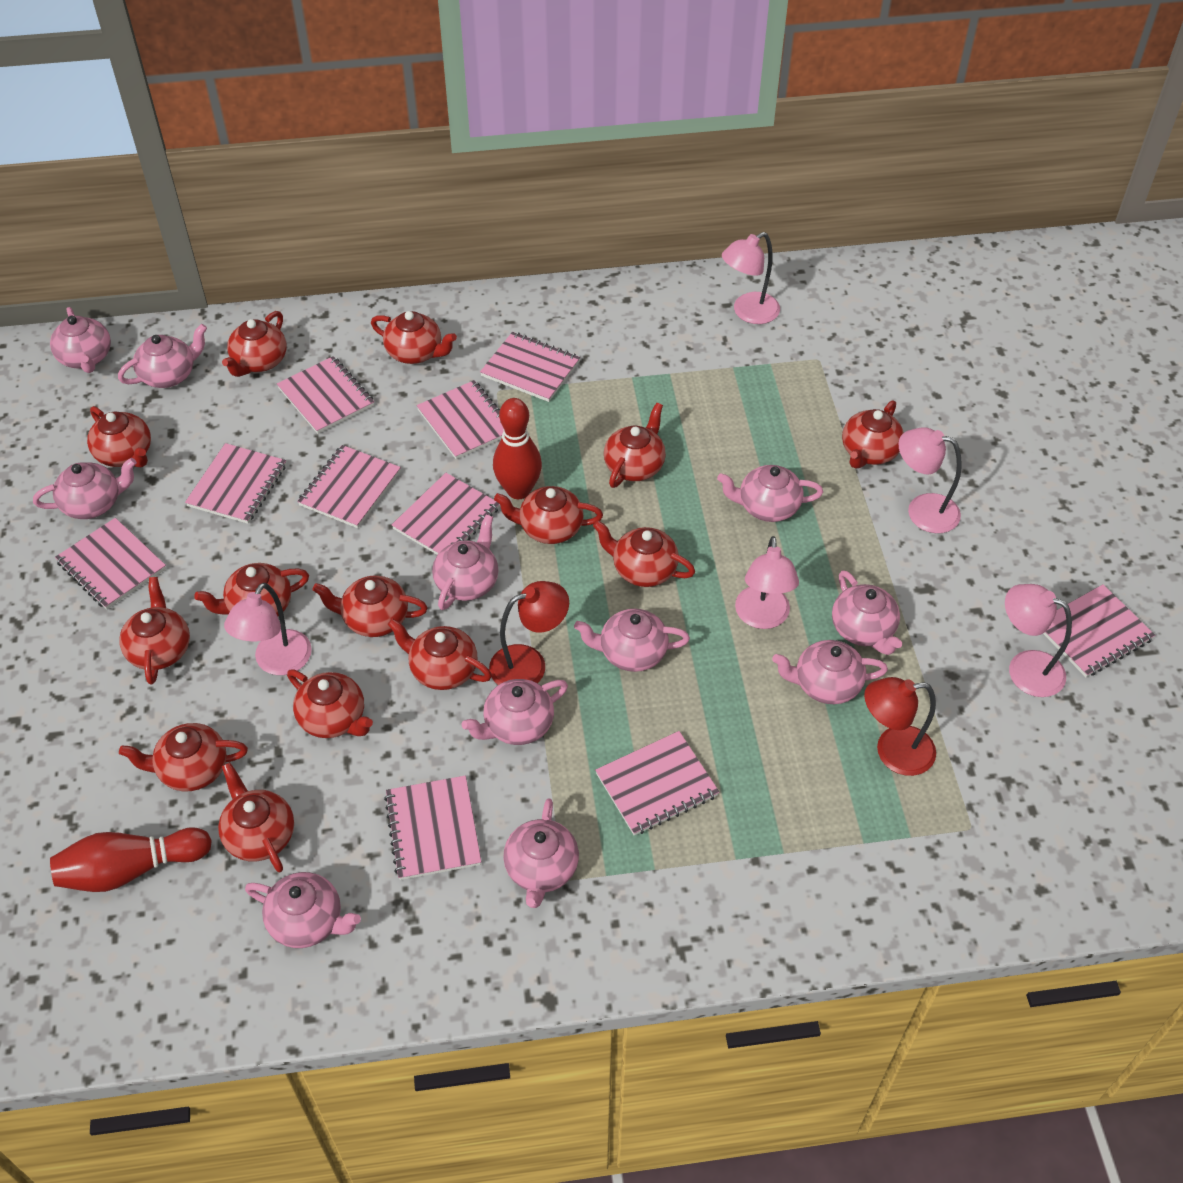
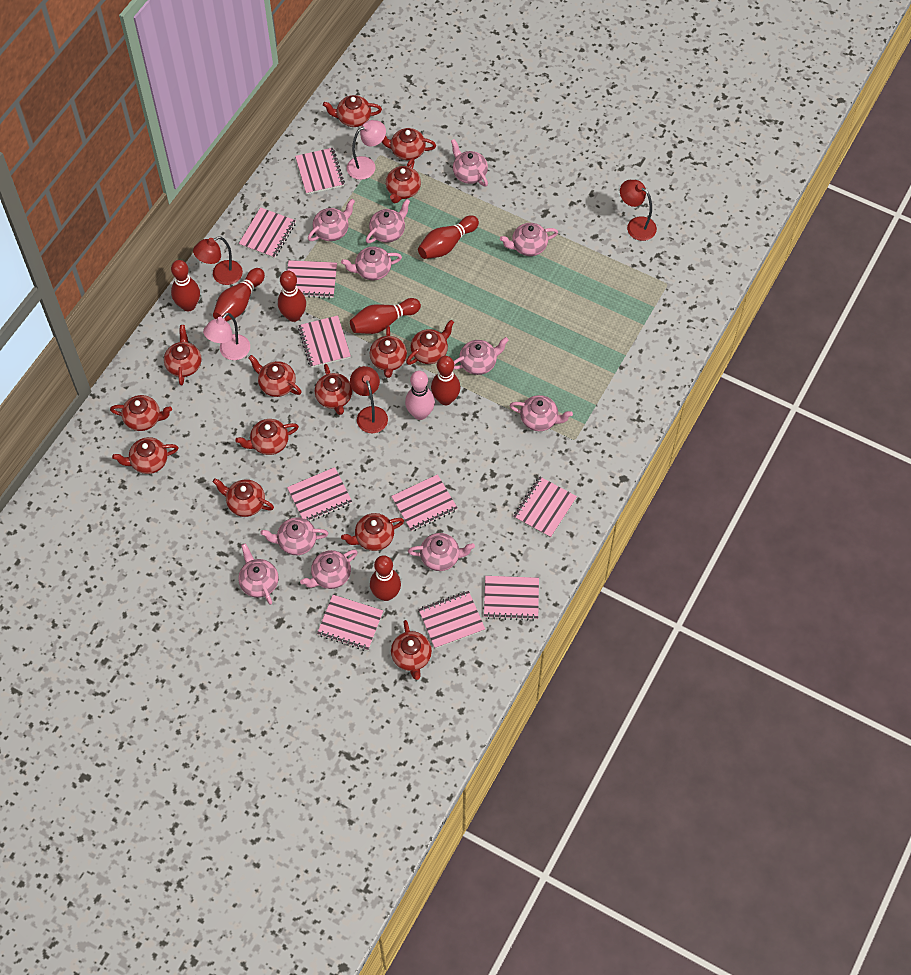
pink bowling pin: none = 0 -> [405,371,435,420] = 1
pink lamp: [224,583,312,675] [722,232,780,324] [735,536,799,629] [899,427,962,533] [1005,584,1072,697] = 5 -> [203,313,250,360] [347,120,386,180] = 2
red bowling pin: [50,827,212,892] [493,398,542,499] = 2 -> [171,260,200,311] [213,268,265,322] [278,271,306,322] [350,298,421,334] [370,555,401,601] [418,215,479,259] [431,356,460,405] = 7
red lamp: [489,581,569,685] [864,677,936,776] = 2 -> [193,236,243,285] [350,366,388,433] [620,180,657,241] = 3

